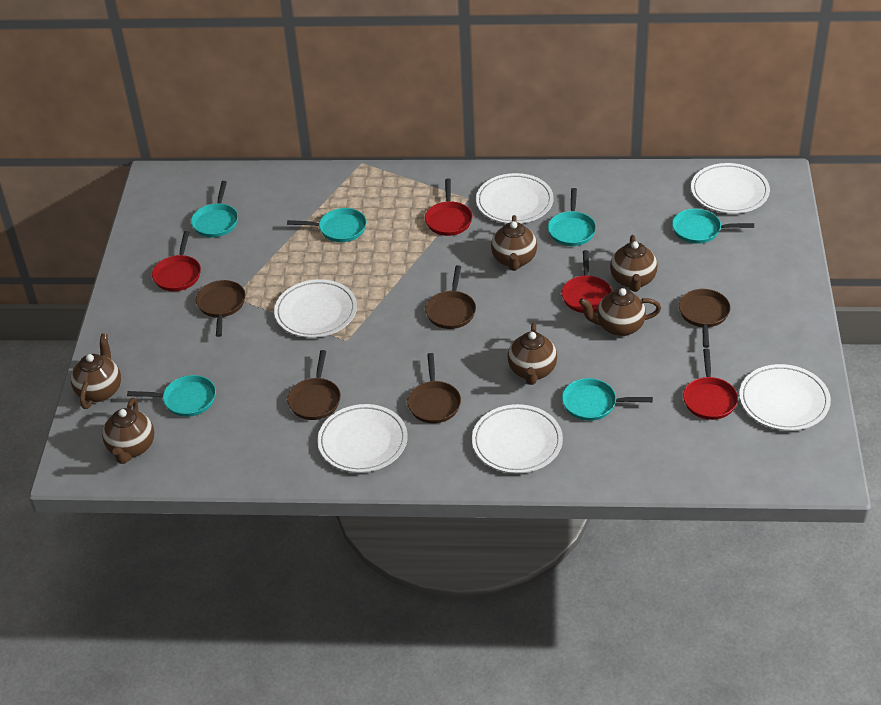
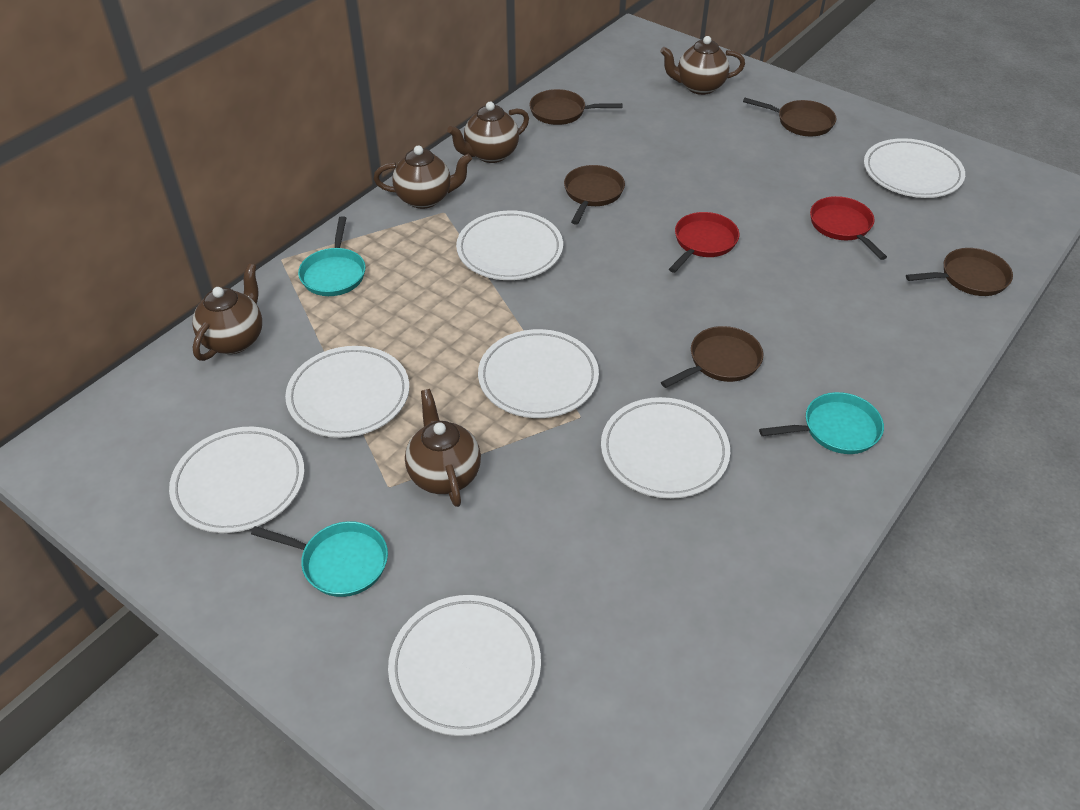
brown teapot: [71,333,121,409] [102,398,154,464] [491,215,537,271] [508,323,557,385] [579,288,661,336] [610,235,657,292] = 6 -> [192,263,262,361] [374,146,472,209] [405,389,481,507] [447,102,529,163] [660,36,745,95] = 5
red pan: [152,231,201,291] [425,178,473,236] [562,250,612,313] [683,349,738,420] = 4 -> [669,212,739,273] [810,196,887,260] = 2
turquoise pan: [127,375,216,417] [191,181,238,237] [287,208,367,242] [548,188,596,246] [562,378,653,421] [672,209,754,244] = 6 -> [251,521,388,597] [298,216,366,296] [759,392,884,454] = 3
white plate: [274,279,357,338] [317,404,408,473] [472,404,563,473] [476,173,554,224] [691,163,770,214] [739,364,831,431] = 6 -> [169,427,305,533] [285,346,409,438] [388,595,541,736] [456,210,563,280] [478,329,599,418] [601,397,730,499] [864,138,965,198] = 7

